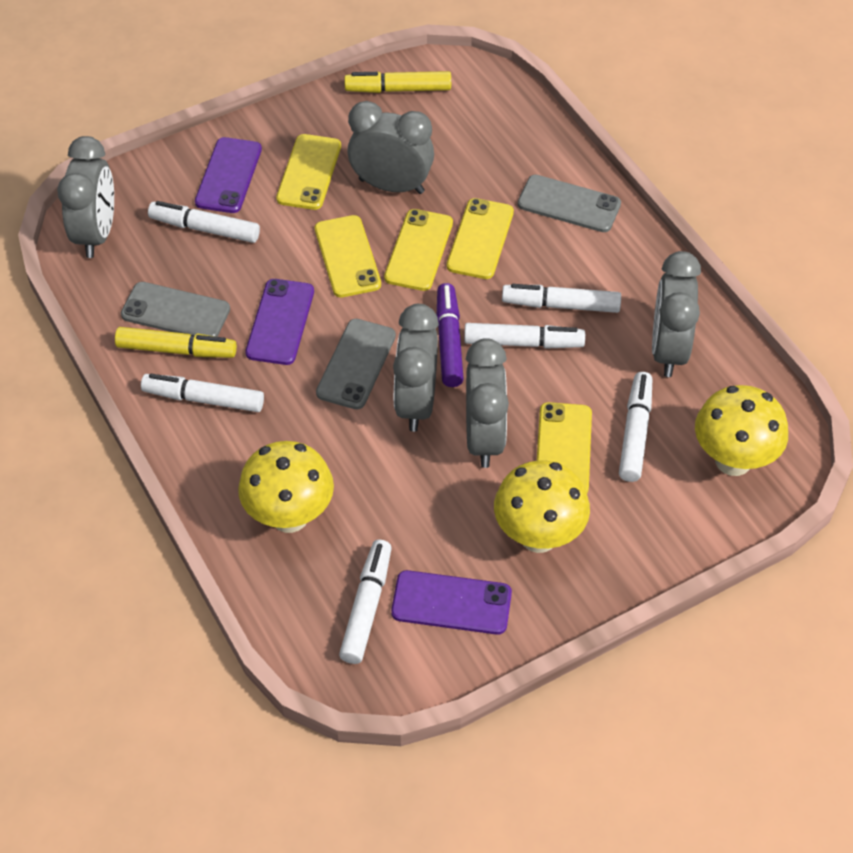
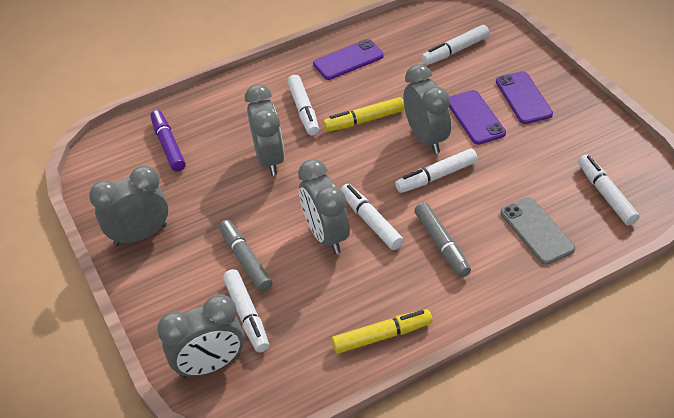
grey marker: none = 0 -> [219,220,272,292] [414,202,471,277] = 2
grey phone: [121,282,230,337] [316,319,396,409] [518,175,621,232] = 3 -> [500,197,575,265] = 1
yellow mushroom: [238,441,334,533] [494,460,590,553] [695,385,788,476] = 3 -> none = 0
yellow phone: [276,134,341,210] [315,215,381,297] [384,209,453,291] [447,198,514,279] [537,402,592,493] = 5 -> none = 0

